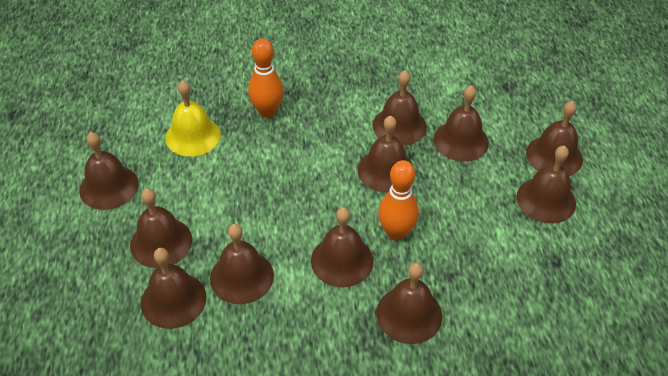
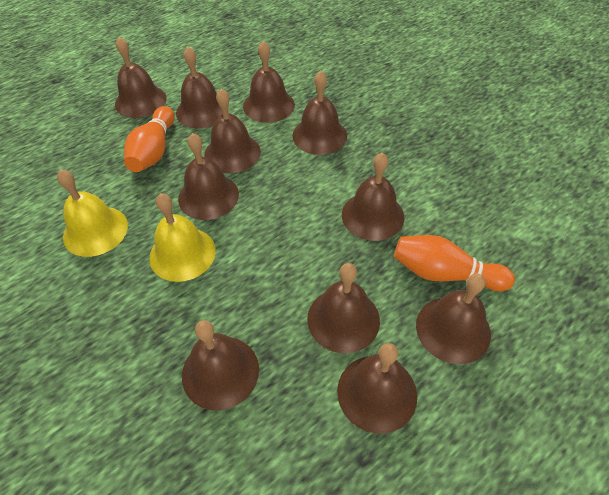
yellow bell: [165,80,221,157] = 1 -> [57,169,128,257] [149,193,216,282] = 2

